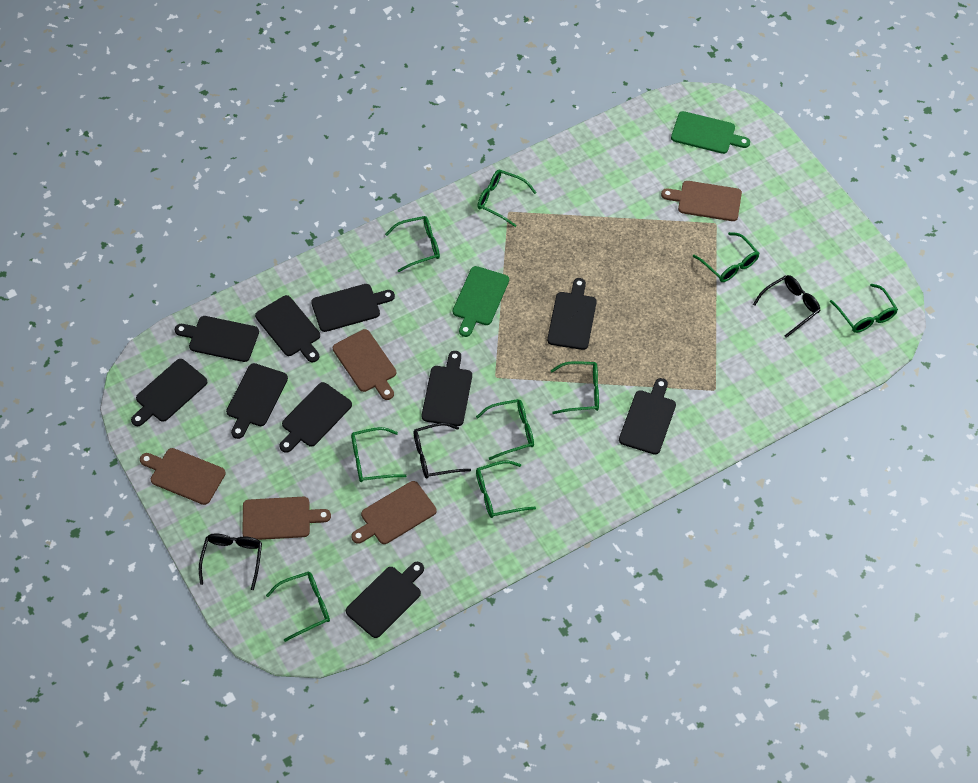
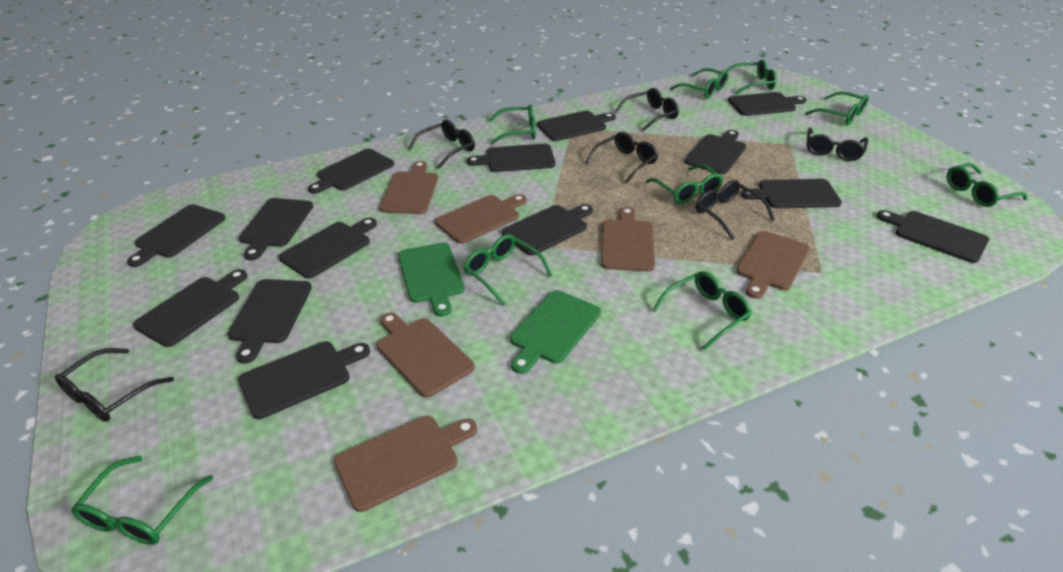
black cutting board: [131,359,207,426] [175,316,259,362] [226,363,288,439] [255,295,320,362] [280,382,352,453] [311,284,395,332] [346,562,424,638] [422,351,472,426] [547,278,597,350] [619,378,676,455] = 10 -> [127,204,225,267] [133,269,247,347] [227,279,312,364] [238,198,313,260] [238,341,370,419] [279,218,377,279] [308,149,394,194] [467,144,556,172] [502,204,593,256] [537,111,616,141] [685,130,746,174] [728,92,807,116] [741,179,842,208] [877,210,989,263] = 14
black glasses: [199,533,262,590] [413,423,471,478] [753,275,821,338] = 3 -> [55,348,174,422] [408,120,475,169] [586,132,658,184] [615,88,679,131] [696,180,775,240] [806,128,868,161] = 6
brown cutting board: [140,448,226,505] [243,497,331,540] [333,329,396,400] [351,481,437,544] [661,181,742,221] = 5 -> [334,416,477,512] [377,313,475,398] [379,161,438,214] [435,194,527,244] [601,207,655,272] [736,231,810,299] = 6

